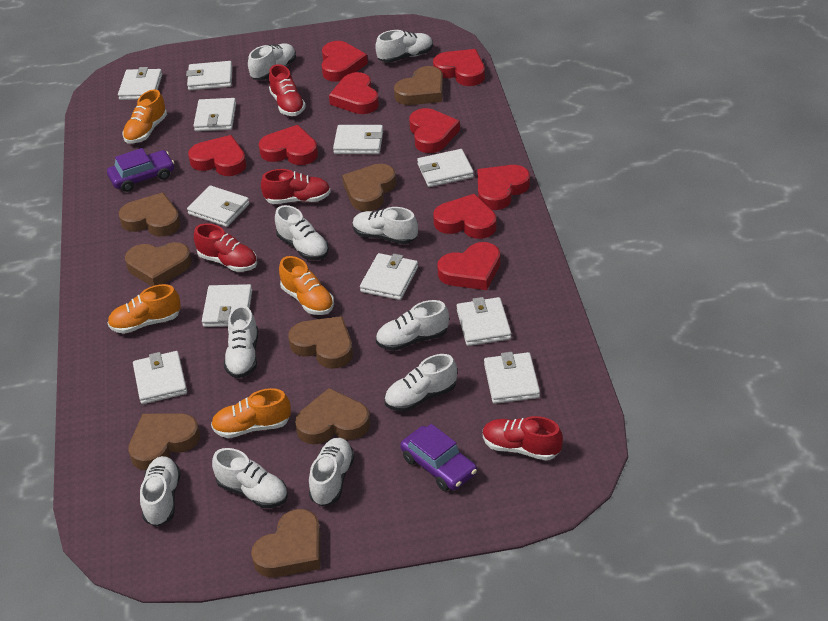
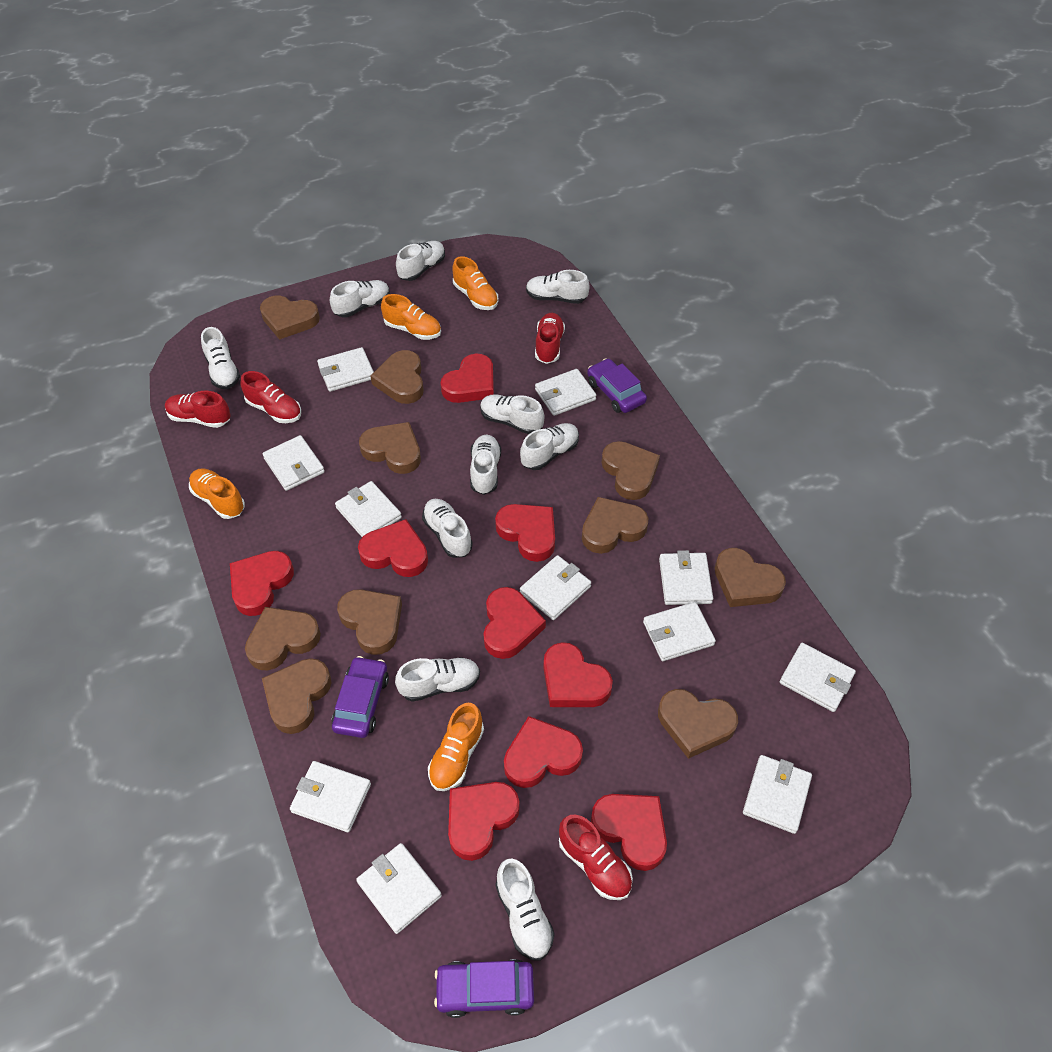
brown heart: [119,192,181,237] [125,242,192,286] [128,414,200,471] [251,509,321,578] [288,316,353,369] [295,388,370,444] [342,164,396,211] [394,66,443,105] = 8 -> [245,607,321,671] [260,296,320,340] [262,658,332,734] [337,589,402,655] [359,422,421,474] [371,350,424,404] [582,497,649,554] [601,441,660,500] [658,689,738,759] [715,548,786,607] = 10
purple car: [107,148,174,192] [400,424,477,491] = 2 -> [332,656,389,738] [434,959,534,1018] [587,358,647,413] = 3

